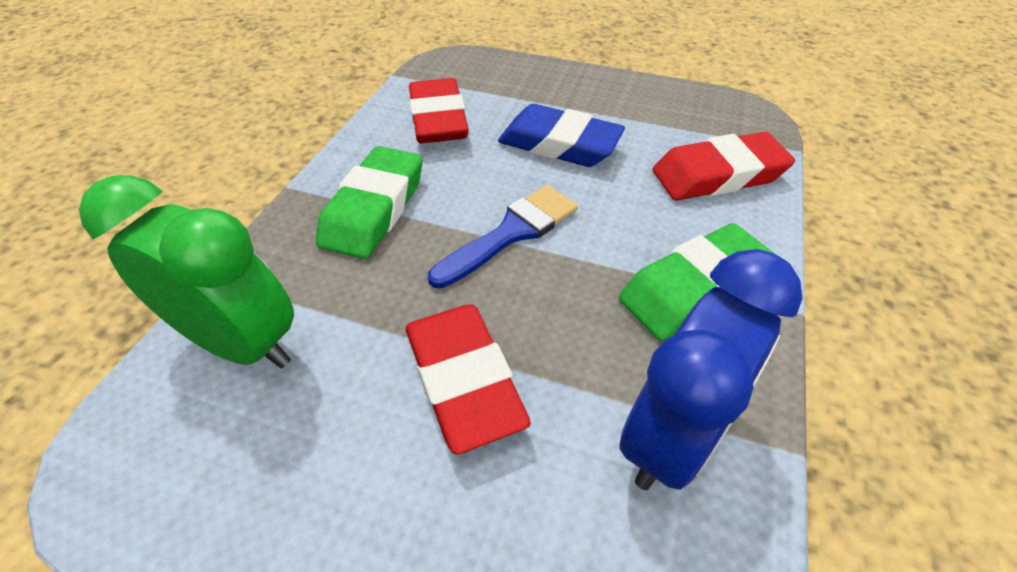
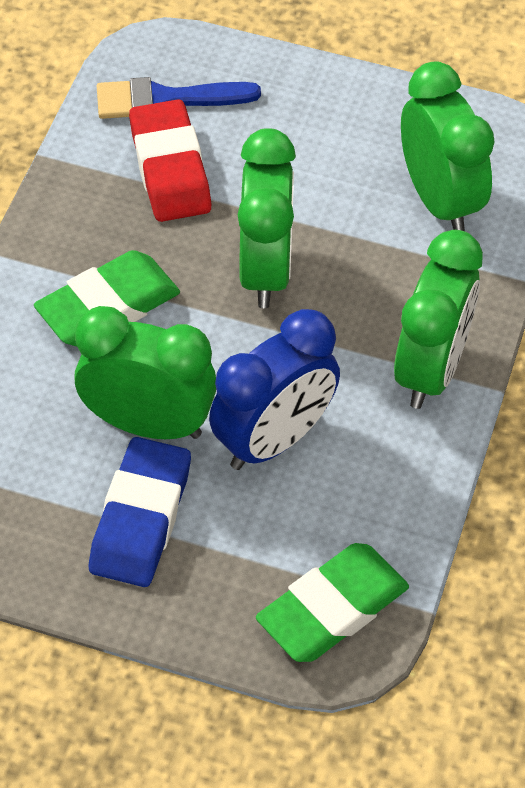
green clock: [79,175,294,368] = 1 -> [74,306,216,439] [238,128,296,308] [394,230,483,409] [401,61,495,231] = 4
red eraser: [406,304,531,455] [409,78,469,143] [652,132,795,201] = 3 -> [129,99,212,222] = 1

